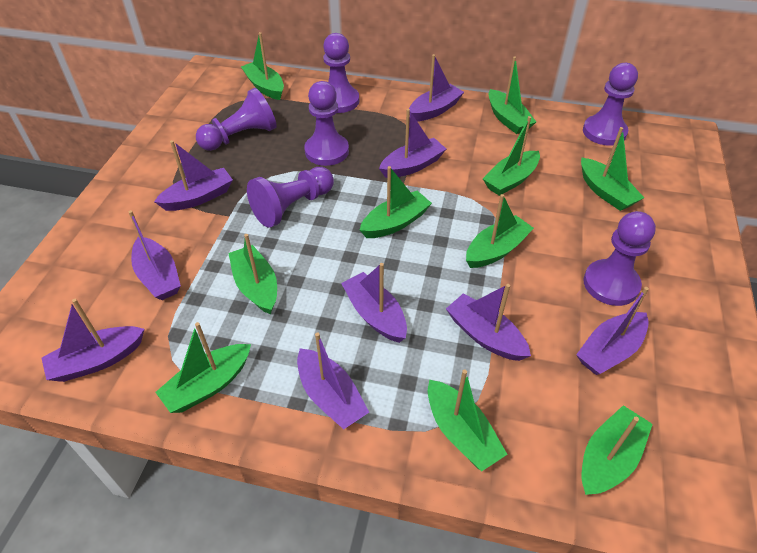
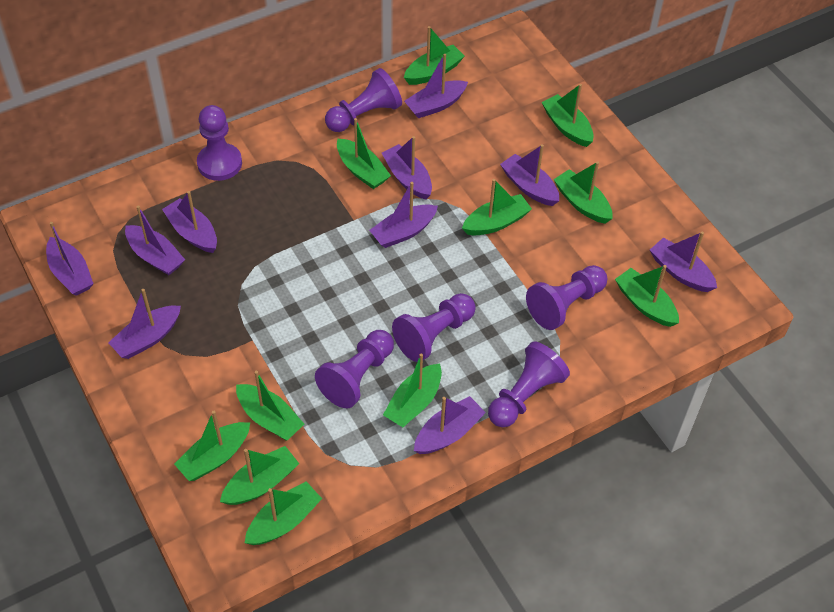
green boat: [155,322,251,413] [228,234,277,314] [241,32,284,100] [360,166,432,238] [428,370,508,471] [466,194,534,268] [483,116,540,196] [489,56,536,134] [581,127,644,211] [582,405,653,495] = 10 -> [174,411,250,481] [220,446,299,505] [236,371,304,441] [245,481,322,545] [337,118,391,189] [383,353,442,427] [404,26,464,85] [462,179,532,235] [542,84,594,147] [554,161,612,224] [615,265,679,327] = 11
purple boat: [42,299,144,382] [129,210,181,300] [154,140,233,211] [297,332,369,429] [341,263,407,343] [379,109,446,178] [409,54,464,122] [446,284,531,361] [576,287,649,375] = 9 -> [46,222,94,296] [108,289,181,359] [125,205,185,275] [162,191,217,253] [369,182,438,248] [382,136,432,200] [404,54,468,118] [414,396,486,454] [500,144,559,206] [650,232,717,292] = 10

